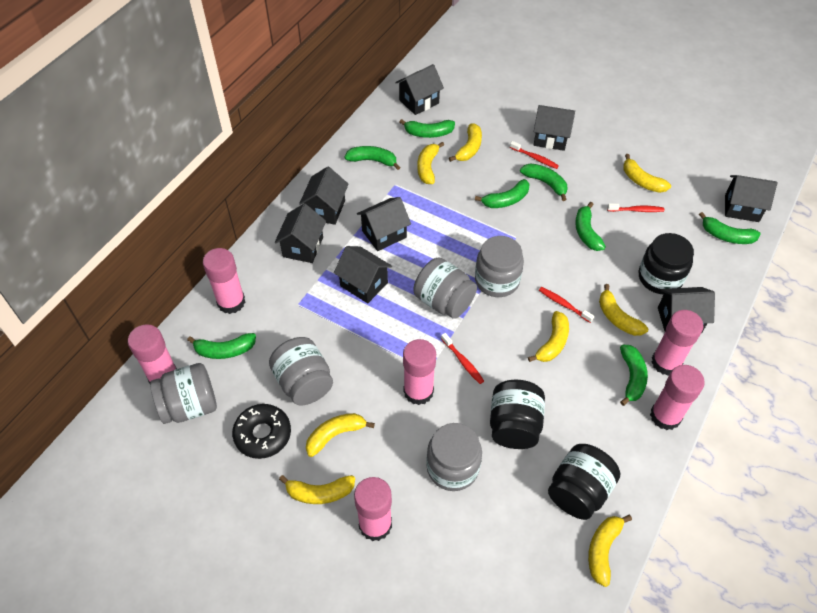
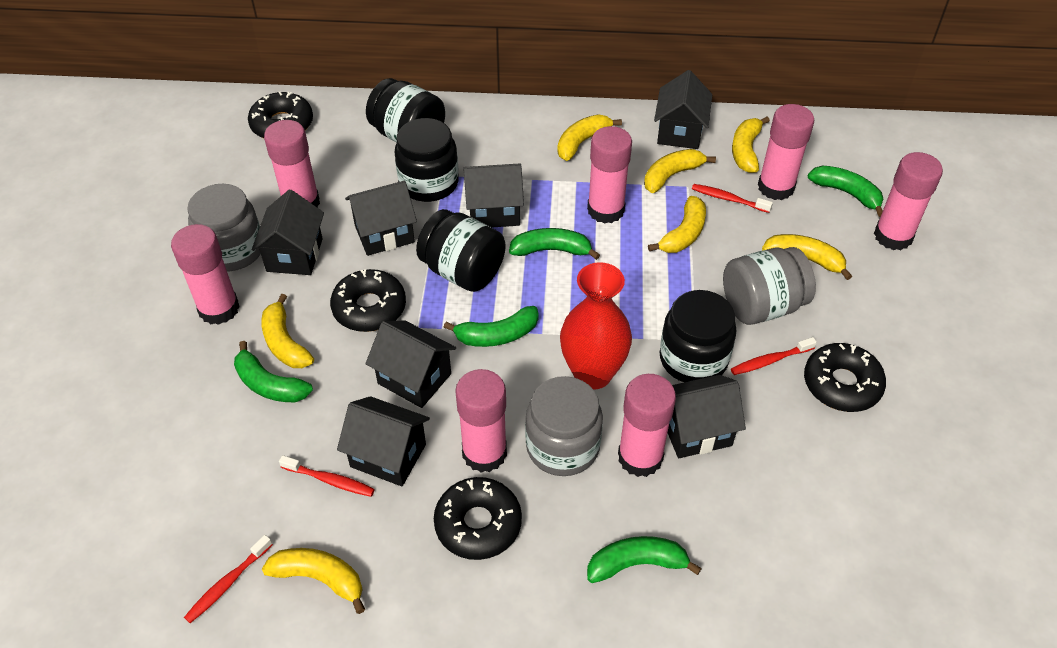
black donut: [232,404,291,459] = 1 -> [248,92,313,138] [330,269,406,332] [434,477,522,560] [804,343,886,412] = 4
black house: [275,204,326,263] [299,166,348,225] [334,246,392,303] [357,197,411,251] [395,64,444,115] [534,105,575,151] [658,287,715,332] [725,175,777,222] = 8 -> [252,190,324,275] [337,396,430,486] [345,181,417,256] [366,321,456,408] [464,163,524,227] [654,70,712,149] [668,375,746,458] = 7
black jar: [490,380,545,449] [548,444,620,520] [639,233,694,294] = 3 -> [366,78,445,143] [395,118,459,202] [416,209,505,292] [660,290,737,382] = 4
green banana: [187,333,256,359] [344,146,400,170] [400,119,455,138] [475,179,529,208] [520,163,567,201] [575,202,606,251] [620,345,648,406] [699,212,760,244] = 8 -> [234,341,313,402] [444,306,539,347] [509,228,600,260] [587,536,702,583] [808,165,883,217] = 5
grey jar: [150,363,217,424] [269,337,333,405] [414,257,477,319] [426,423,482,491] [475,236,524,297] = 5 -> [187,184,261,271] [525,376,603,476] [723,247,816,325] = 3
pink glue stick: [128,324,177,384] [203,248,245,314] [354,477,392,541] [403,339,436,405] [650,365,705,430] [651,310,703,376] = 6 -> [171,224,240,325] [264,120,320,208] [455,369,507,472] [587,126,632,224] [618,374,676,477] [758,104,814,200] [874,152,943,250] = 7
red vase: none = 0 -> [560,262,632,390] = 1
yellow banana: [279,475,355,504] [306,413,375,457] [417,142,444,184] [449,123,482,162] [528,311,569,362] [588,515,632,587] [599,284,648,336] [623,154,671,193] = 8 -> [261,294,314,368] [262,548,365,614] [557,115,622,161] [644,149,716,193] [648,196,706,253] [732,117,770,173] [762,234,852,280] = 7

